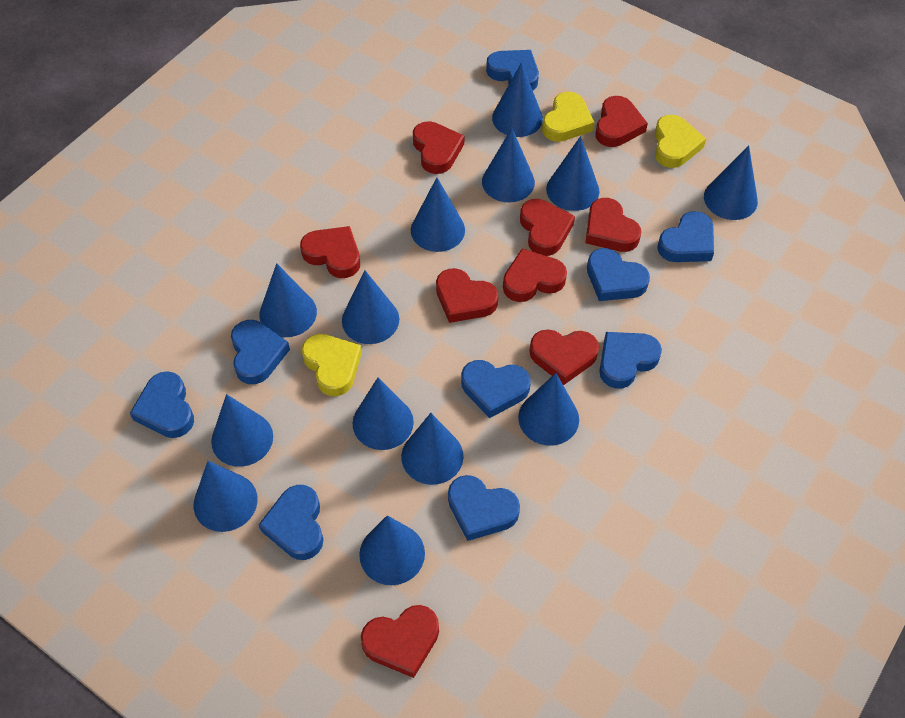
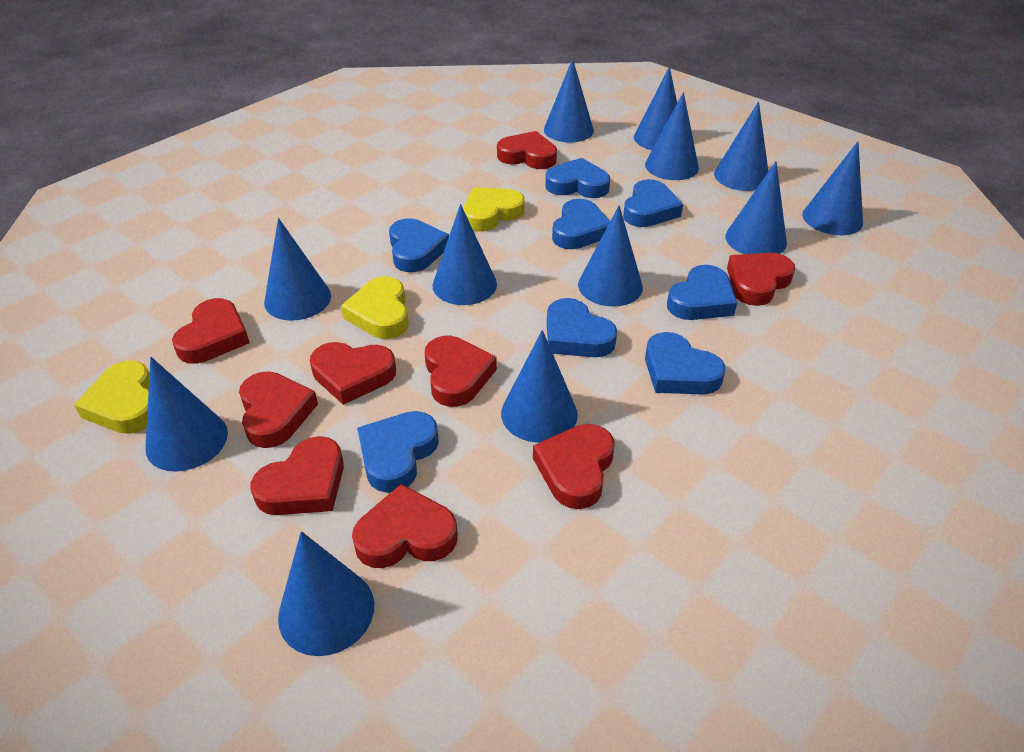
blue cone: [194,461,258,532] [211,394,273,467] [259,263,317,337] [342,270,399,344] [353,378,414,450] [359,515,425,585] [401,413,464,485] [411,178,465,252] [482,128,535,203] [492,62,543,137] [518,373,579,446] [546,136,599,211] [704,145,758,220] = 13 -> [145,357,228,472] [264,218,331,321] [278,531,374,656] [433,204,497,305] [501,330,578,443] [544,59,594,143] [578,205,643,307] [634,66,677,150] [645,92,699,180] [714,101,769,191] [725,162,787,254] [803,142,863,235] = 12
blue heart: [130,371,194,438] [231,320,290,384] [259,485,323,560] [448,475,520,541] [461,360,531,418] [486,50,539,90] [587,248,650,301] [599,332,662,389] [657,211,714,262] = 9 -> [357,411,439,493] [389,218,449,272] [545,158,610,198] [547,298,617,357] [552,199,610,249] [623,179,683,227] [645,332,725,394] [667,265,737,320] = 8

